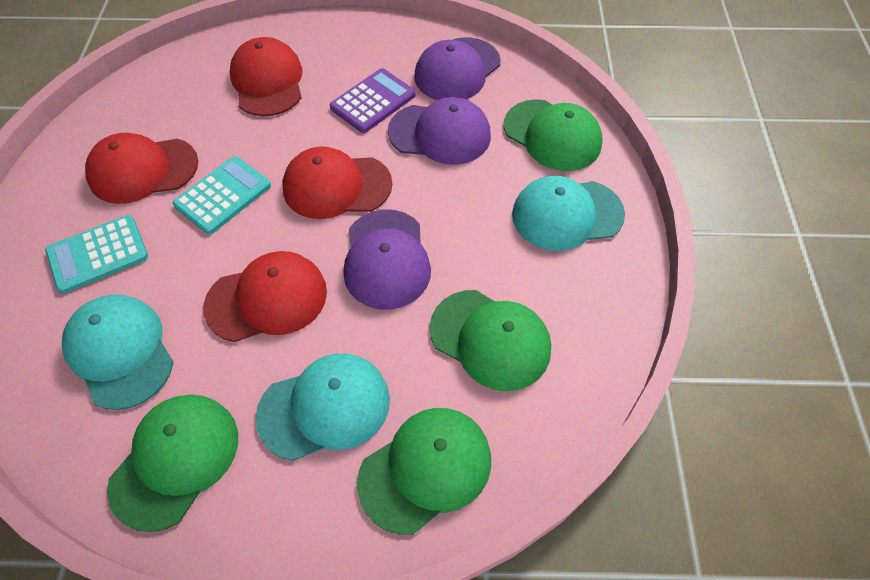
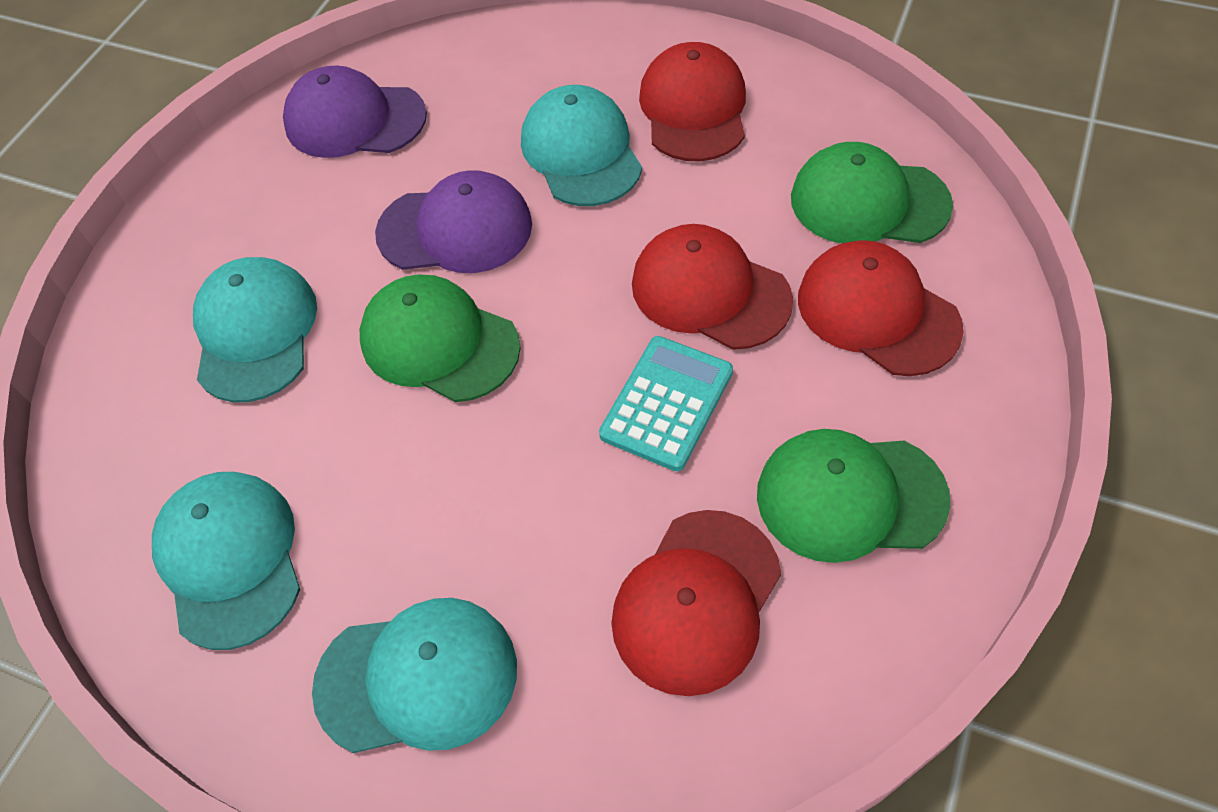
green cap: [107,395,238,532] [357,408,491,535] [429,290,551,391] [504,99,603,171] = 4 -> [360,275,521,402] [757,429,950,563] [791,142,953,243] = 3
purple calculator: [330,68,416,133] = 1 -> none = 0
purple cap: [343,209,431,310] [388,97,491,165] [414,38,500,100] = 3 -> [283,65,427,158] [375,170,532,273] = 2
turquoise calculator: [45,215,148,294] [173,156,271,235] = 2 -> [599,336,733,471] = 1
turquoise cap: [62,295,173,410] [255,353,390,461] [512,176,625,251] = 3 -> [152,472,300,650] [193,257,317,402] [312,598,517,753] [521,85,642,206] = 4

